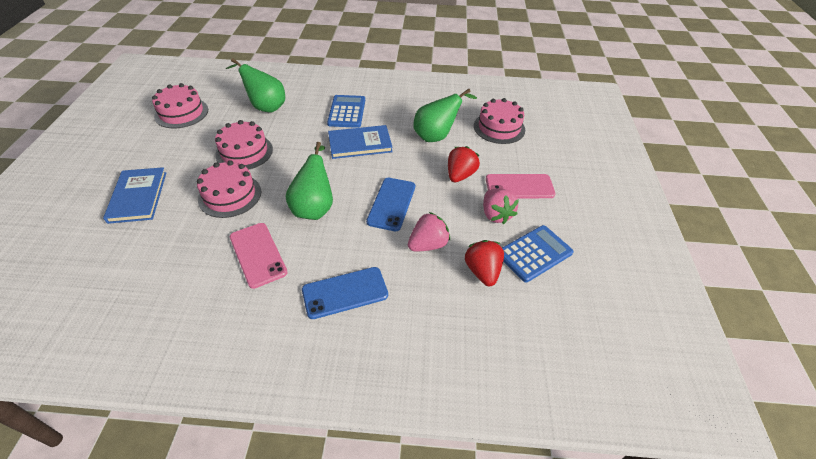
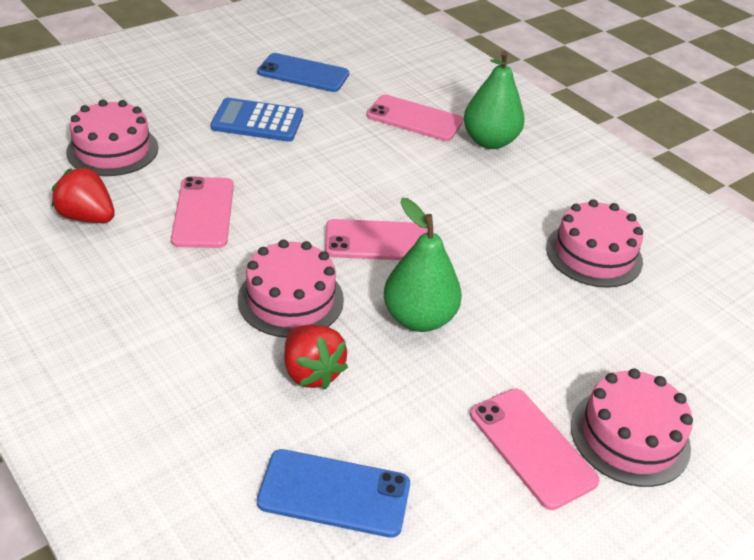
blue book: [103,167,166,224] [328,125,393,159] = 2 -> none = 0
blue calculator: [327,95,365,128] [502,225,574,283] = 2 -> [210,98,303,142] = 1
green pear: [226,58,285,112] [285,142,333,220] [413,89,477,142] = 3 -> [384,198,462,332] [464,51,524,149] = 2
pink phone: [230,223,288,289] [486,174,556,198] = 2 -> [171,176,234,248] [325,219,434,260] [366,95,463,141] [470,388,600,510] = 4
pink strawberry: [408,212,450,251] [483,189,519,225] = 2 -> none = 0

